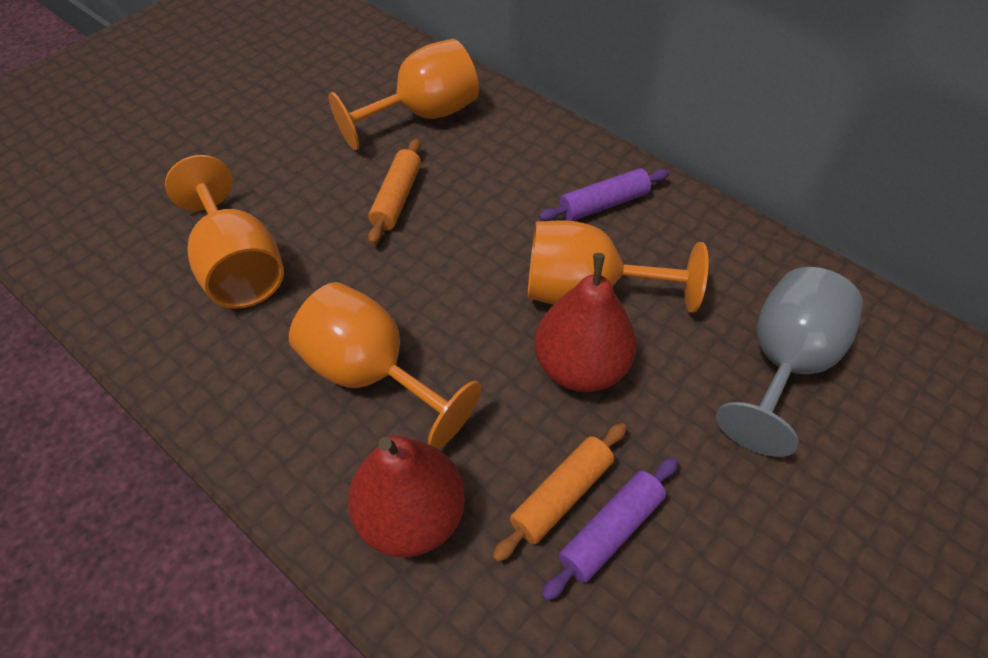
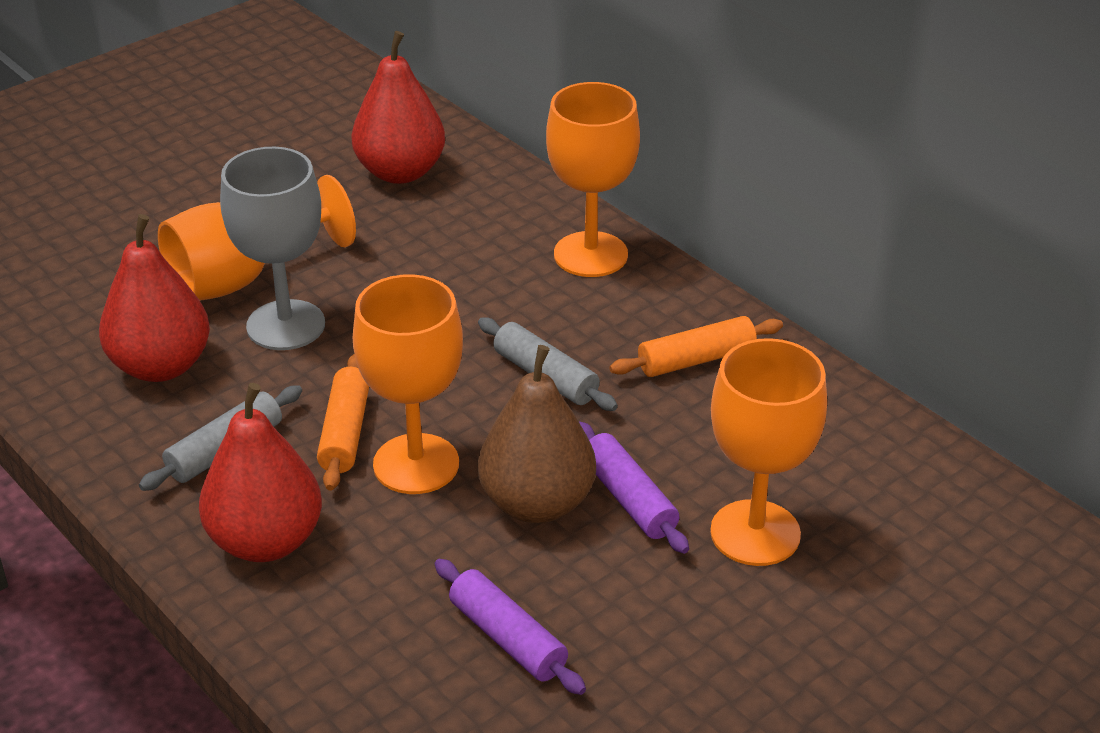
brown pear: none = 0 -> [478,345,596,523] = 1
grey rolling pin: none = 0 -> [139,385,302,491] [478,317,618,411] = 2
red pear: [348,436,465,557] [534,253,636,392] = 2 -> [99,214,210,382] [199,383,322,562] [351,31,445,184] = 3

